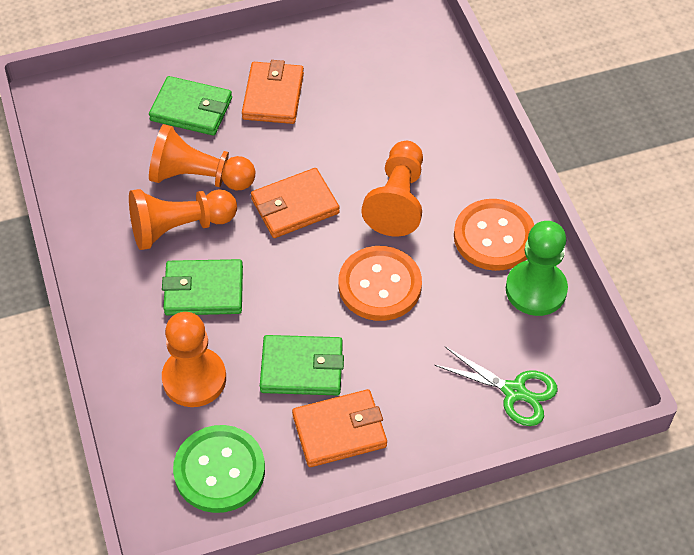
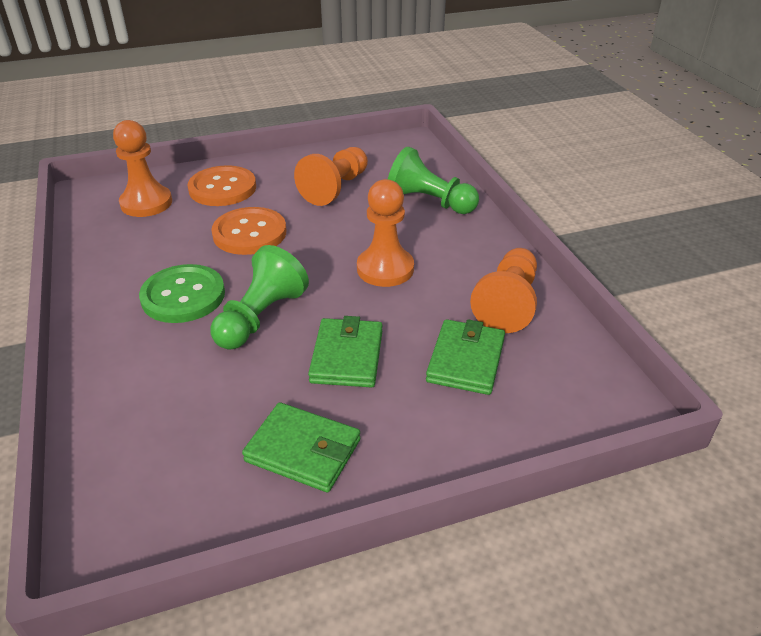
green pawn: [506,221,568,316] = 1 -> [211,245,309,350] [388,147,479,214] = 2
green scissors: [434,347,557,426] = 1 -> none = 0
orange wallet: [242,60,304,124] [251,168,340,238] [292,389,387,467] = 3 -> none = 0

